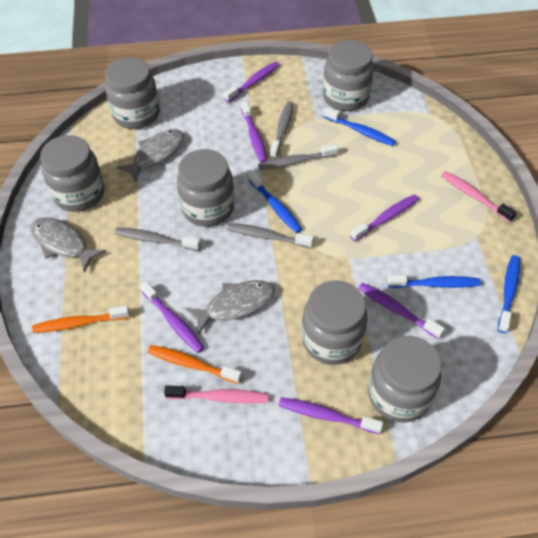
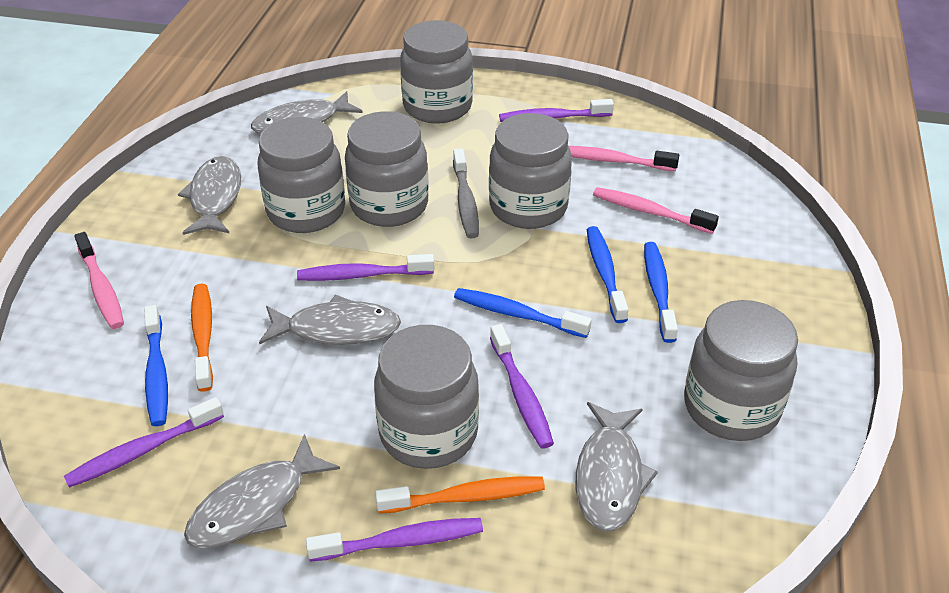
grey fish: [31,217,106,272] [116,129,184,182] [185,280,275,335] = 3 -> [178,156,241,235] [184,434,340,548] [251,91,363,134] [259,295,401,345] [576,402,658,532] = 5
grey toothbrush: [115,227,201,251] [227,223,314,248] [258,144,339,170] [270,101,294,159] = 4 -> [453,149,479,238] = 1
pink toothbrush: [164,385,268,404] [441,171,517,222] = 2 -> [74,232,124,329] [569,146,679,171] [593,187,719,234] = 3
purple toothbrush: [140,281,205,353] [224,62,280,103] [241,101,267,163] [278,397,383,434] [350,194,419,241] [358,283,445,339] = 6 -> [64,397,224,488] [297,254,434,281] [306,518,483,561] [490,324,554,448] [499,99,614,122] = 5

